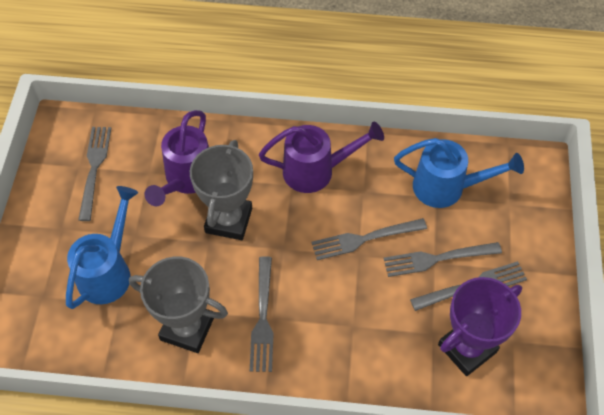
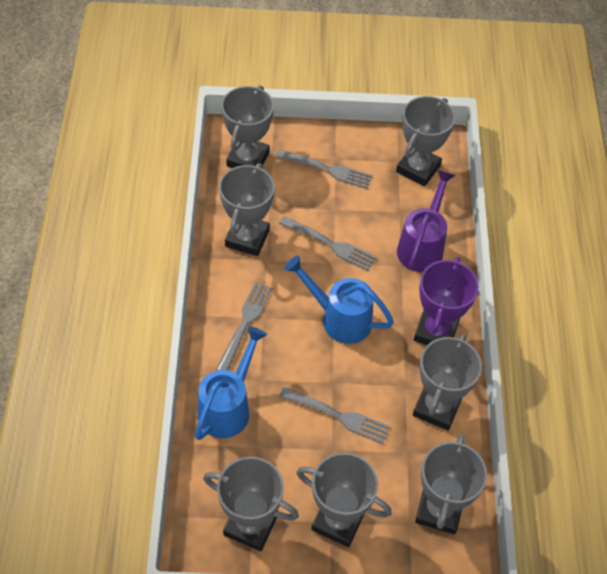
grey fork: [78,127,111,221] [250,256,274,372] [311,218,427,260] [383,242,502,277] [410,261,527,311] = 5 -> [216,282,273,371] [276,150,373,189] [279,216,377,271] [279,387,391,444] = 4
grey trophy: [129,257,228,353] [190,140,253,240] = 2 -> [203,457,299,551] [219,163,275,256] [221,85,274,168] [296,453,392,547] [396,96,455,186] [413,334,482,430] [415,434,487,534] = 7
purple watering can: [145,110,209,206] [259,122,384,193] = 2 -> [397,170,455,272] = 1

